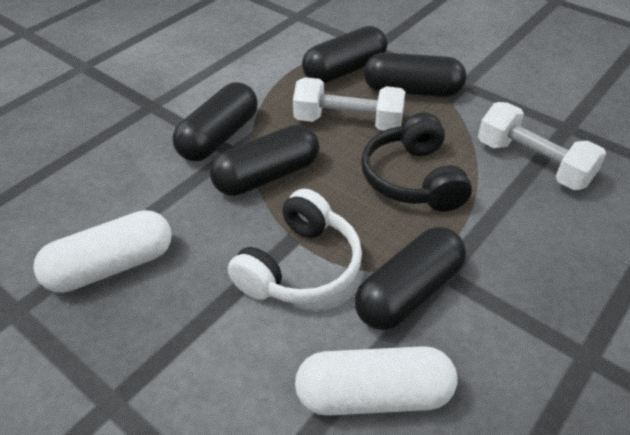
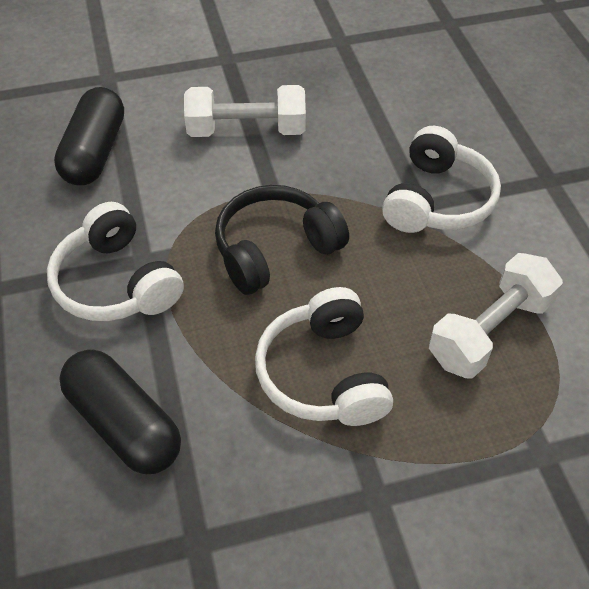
black capsule: [173,82,258,161] [210,124,319,196] [302,26,387,84] [355,227,466,330] [364,53,466,97] = 5 -> [54,87,124,185] [59,350,181,474] = 2
white capsule: [33,210,172,293] [295,346,458,416] = 2 -> none = 0
white headphones: [228,189,362,304] = 1 -> [47,202,184,321] [255,287,393,426] [382,126,501,233] = 3

